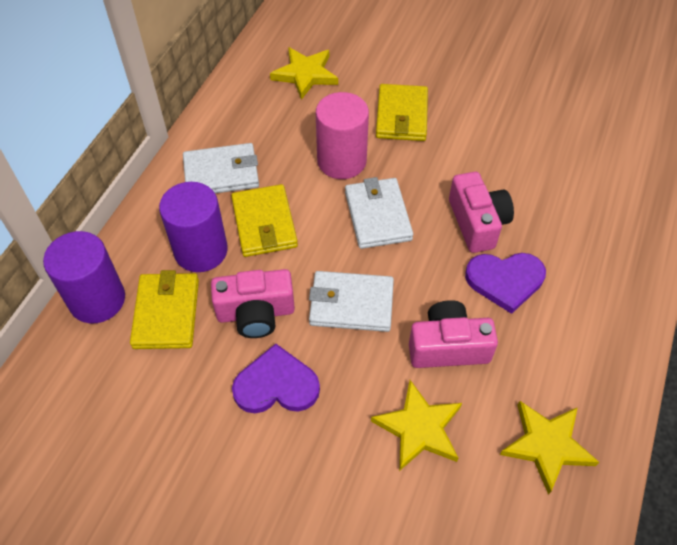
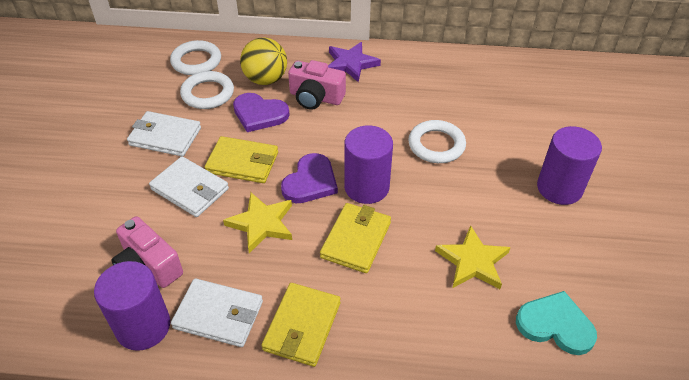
pink camera: [211,269,295,338] [409,300,498,368] [449,172,514,253] = 3 -> [111,216,183,288] [288,60,346,110] = 2
pink cylinder: [316,92,369,179] = 1 -> none = 0
purple cylinder: [43,231,125,323] [159,182,228,272] = 2 -> [94,261,170,351] [344,125,393,204] [537,126,602,205] = 3
purple star: none = 0 -> [328,42,381,82] = 1
turquoise heart: none = 0 -> [516,291,597,355] = 1
white ring: none = 0 -> [170,40,221,75] [180,71,234,109] [408,120,466,163] = 3
yellow ball: none = 0 -> [240,37,287,85] = 1
yellow star: [270,47,338,100] [371,380,462,471] [500,401,599,495] = 3 -> [223,192,292,253] [435,225,511,289] = 2

